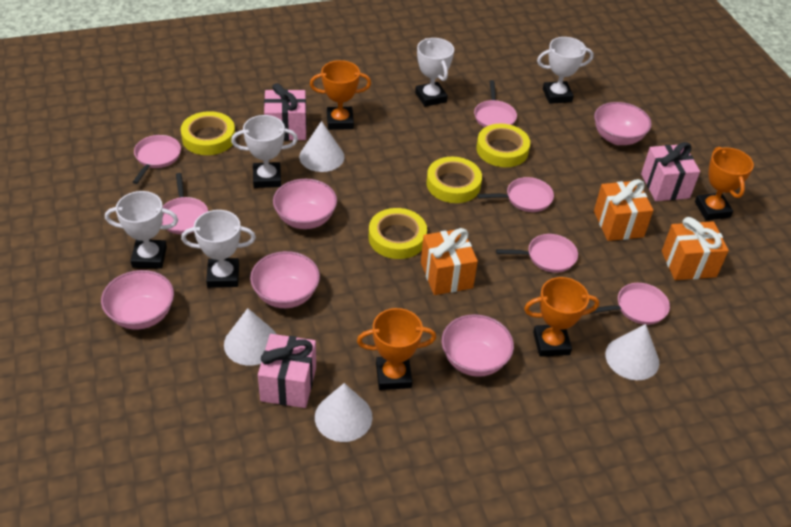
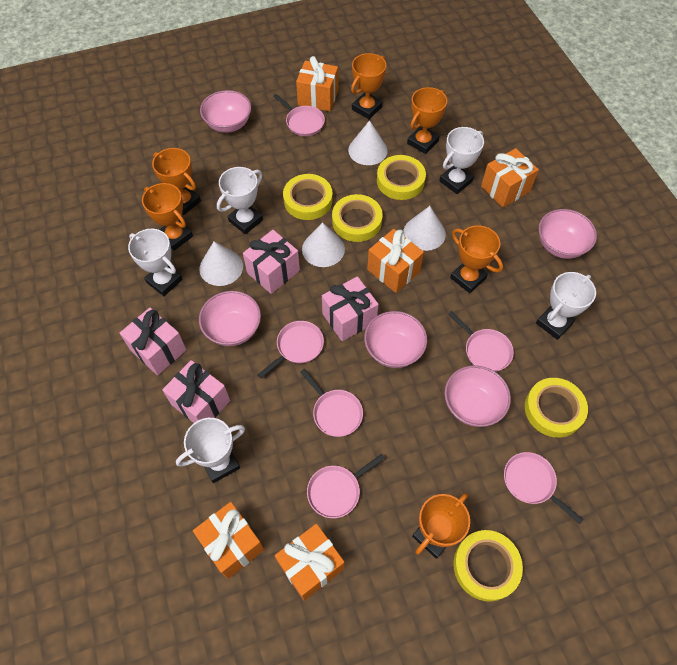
orange gift: [421,228,478,295] [594,179,653,241] [662,217,729,280] = 3 -> [193,502,264,579] [275,524,344,601] [296,56,338,111] [367,229,424,293] [481,148,539,208] = 5
orange trophy: [310,60,371,130] [357,308,436,390] [524,277,599,357] [695,147,754,220] = 4 -> [142,183,193,251] [152,148,201,215] [351,53,386,119] [407,87,447,154] [412,493,470,559] [450,225,503,293] = 6
pink gift: [258,334,316,408] [264,83,307,141] [641,142,700,201] = 3 -> [120,308,186,375] [162,360,230,423] [243,230,300,294] [322,276,378,341] = 4
yellow tape: [181,111,235,155] [369,208,427,259] [426,157,482,203] [477,124,530,167] = 4 -> [283,174,333,220] [332,194,382,242] [377,155,426,200] [453,530,523,602] [525,378,588,438] = 5

